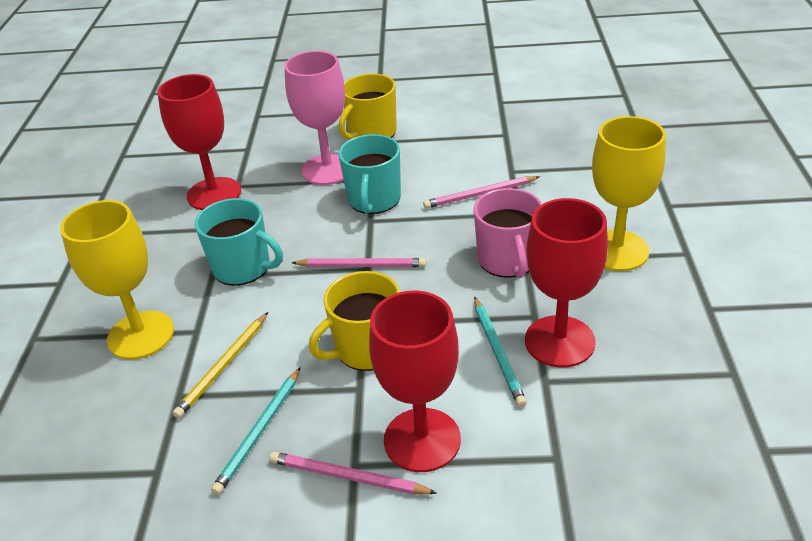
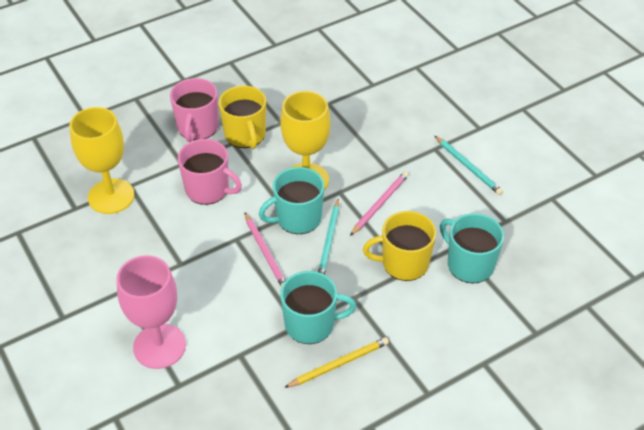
pink mug: [473,188,542,278] = 1 -> [170,78,218,142] [178,139,242,205] = 2
pink pencil: [270,452,437,494] [292,258,426,267] [423,176,540,209] = 3 -> [244,212,286,288] [350,171,409,236] = 2
red goblet: [157,74,241,210] [369,290,461,472] [525,198,608,368] = 3 -> none = 0
turquoise mug: [195,198,283,286] [338,134,401,214] = 2 -> [259,167,324,234] [280,271,356,344] [440,213,504,284] = 3

